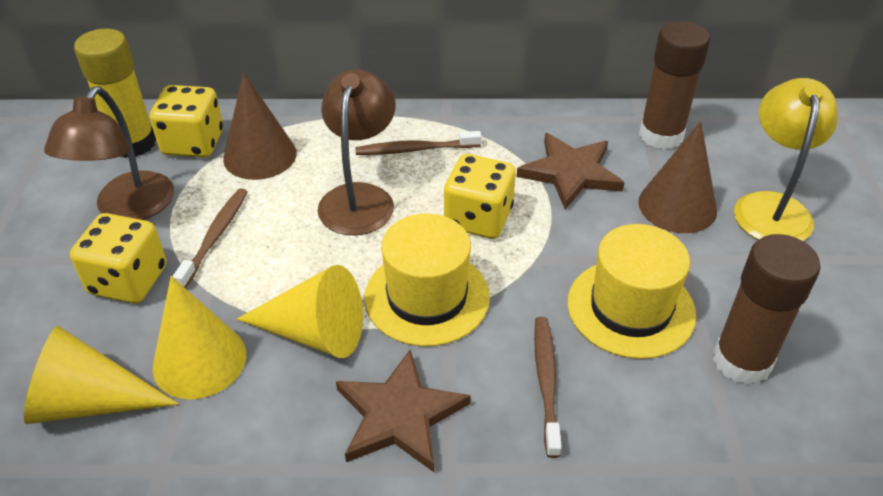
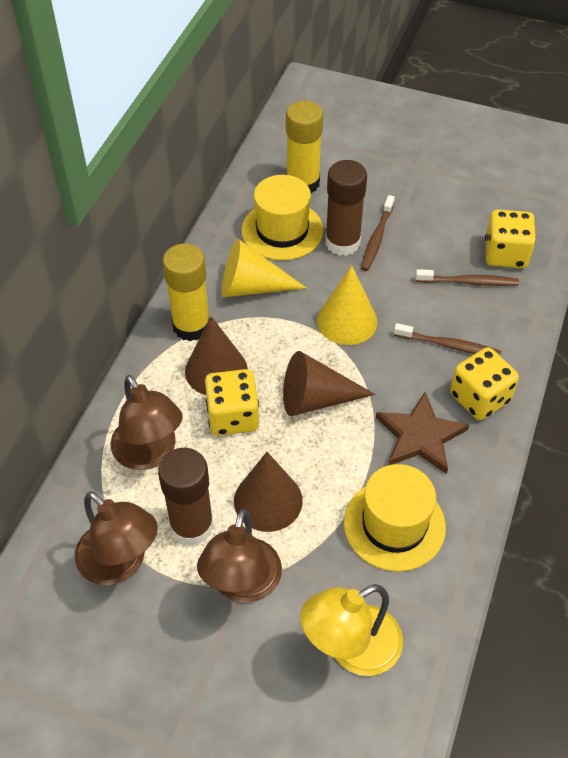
brown cone: [223,72,297,180] [638,121,717,233] = 2 -> [185,316,248,395] [234,452,303,532] [283,351,375,416] = 3
brown lamp: [44,86,174,220] [317,70,396,235] = 2 -> [75,491,158,585] [110,375,183,470] [197,509,282,603] = 3
brown star: [336,350,471,472] [517,133,625,209] = 2 -> [376,392,469,474] = 1
yellow cone: [24,326,179,424] [153,276,246,399] [237,265,363,358] = 3 -> [222,239,306,297] [317,265,377,345] = 2
yellow glue stick: [74,29,156,158] = 1 -> [163,244,210,341] [286,101,323,194] = 2

